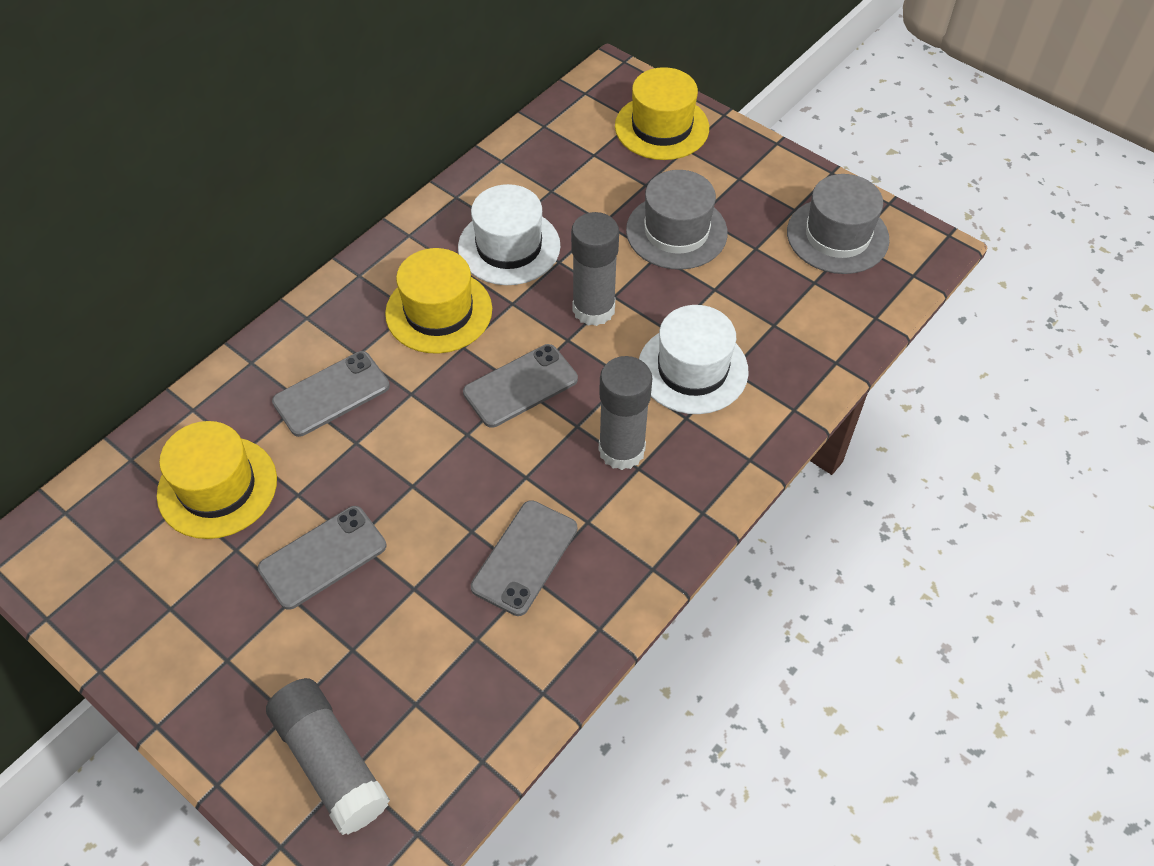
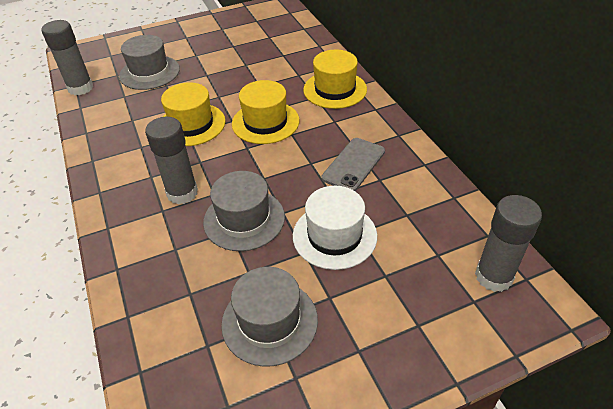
grey hat: [626,170,728,270] [787,174,890,274] = 2 -> [119,35,180,90] [203,171,285,251] [221,267,318,367] = 3
grey phone: [258,506,386,610] [272,351,390,437] [463,344,578,428] [471,500,577,616] = 4 -> [322,138,385,191] = 1
white hat: [458,184,560,285] [639,305,749,414] = 2 -> [293,186,377,270] = 1

